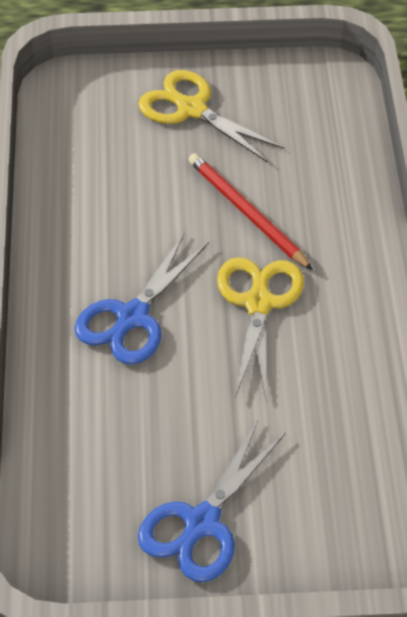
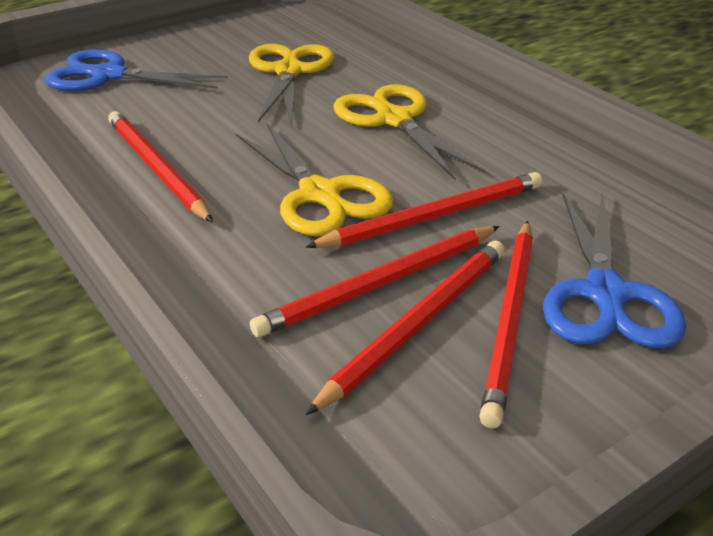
red pencil: [188,153,313,270] = 1 -> [108,111,213,223] [250,226,500,337] [306,172,542,248] [306,241,505,415] [479,221,533,428] = 5
yellow scissors: [138,70,285,163] [217,257,304,398] = 2 -> [236,123,394,236] [249,44,334,125] [333,84,486,181] = 3

